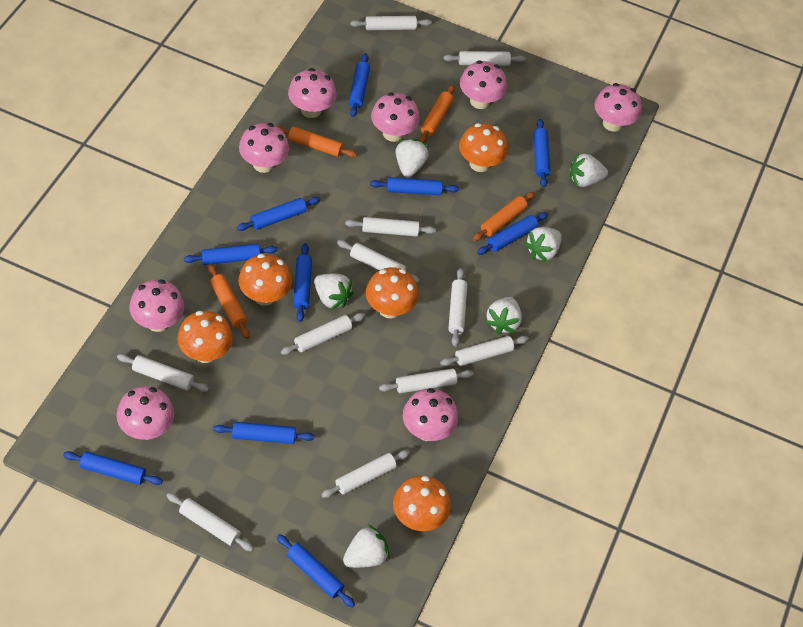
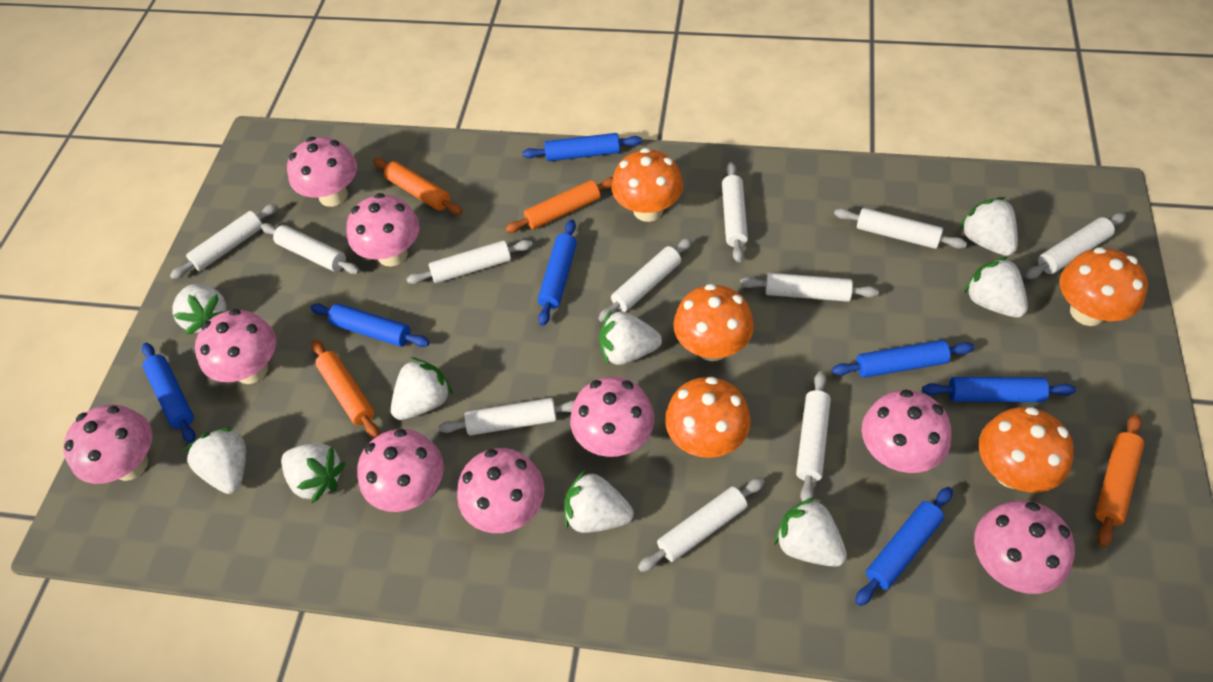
blue rolling pin: [63,451,163,485] [184,244,277,265] [213,422,314,444] [237,197,320,231] [277,534,355,608] [293,243,312,322] [349,53,370,117] [370,177,459,195] [477,212,548,255] [534,119,550,187] = 10 -> [142,343,195,443] [310,303,430,347] [522,133,642,161] [538,219,577,326] [832,340,974,378] [855,487,953,606] [922,377,1076,402] = 7
pink mushroom: [116,386,174,440] [129,279,184,332] [239,123,289,173] [288,68,336,118] [371,92,420,142] [403,388,458,441] [460,61,507,109] [594,83,642,132] = 8 -> [63,405,152,484] [195,309,276,384] [287,137,357,207] [347,193,419,266] [357,429,444,512] [457,448,544,533] [570,377,654,457] [862,389,952,473] [974,500,1075,594] = 9
white strawberry: [314,274,354,310] [343,525,390,568] [395,139,429,178] [485,297,522,334] [524,227,562,262] [570,153,608,187] = 6 -> [172,284,227,335] [184,427,246,494] [281,443,346,503] [391,357,453,420] [564,470,634,533] [599,310,662,365] [774,497,847,567] [959,197,1018,256] [964,257,1028,318] = 9

